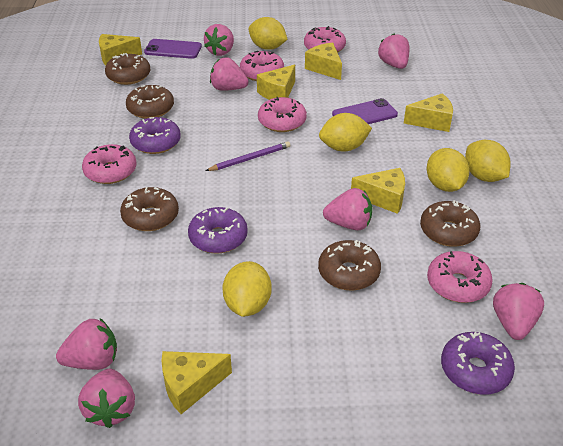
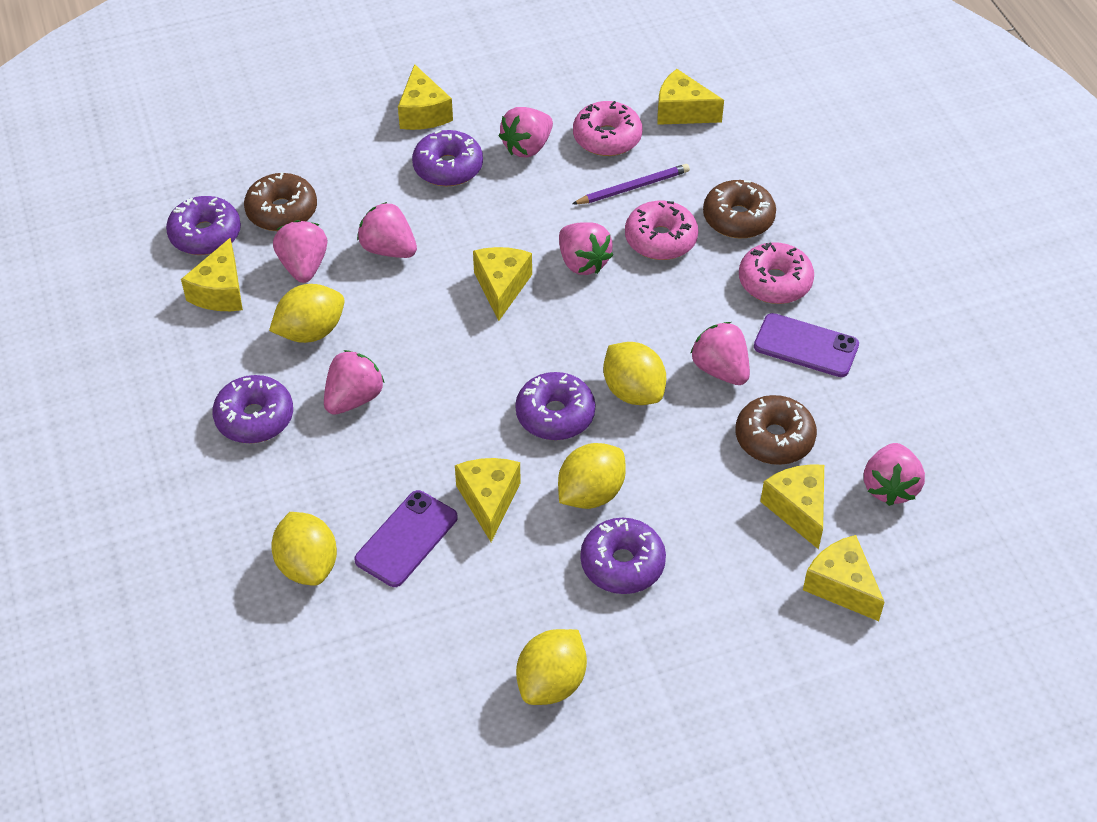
brown donut: [105,53,150,85] [120,187,179,231] [126,85,174,119] [318,240,381,291] [420,200,480,247] = 5 -> [244,172,317,231] [703,180,776,238] [736,395,817,465] = 3
pink donut: [82,144,137,184] [240,51,284,81] [258,97,307,132] [304,26,346,53] [427,251,493,303] = 5 -> [573,101,642,156] [625,201,698,260] [739,242,814,304] = 3
purple donut: [129,117,181,154] [188,207,248,254] [441,332,515,395] = 3 -> [166,196,241,255] [212,375,293,444] [412,130,483,186] [515,372,595,440] [580,518,666,594] = 5
yellow cheese: [99,34,142,66] [161,351,232,414] [257,65,295,100] [305,43,342,80] [351,168,405,214] [404,93,453,132] = 6 -> [181,238,243,311] [398,64,453,130] [455,458,521,542] [473,247,532,321] [657,69,724,125] [760,464,824,549] [803,535,885,621] = 7

